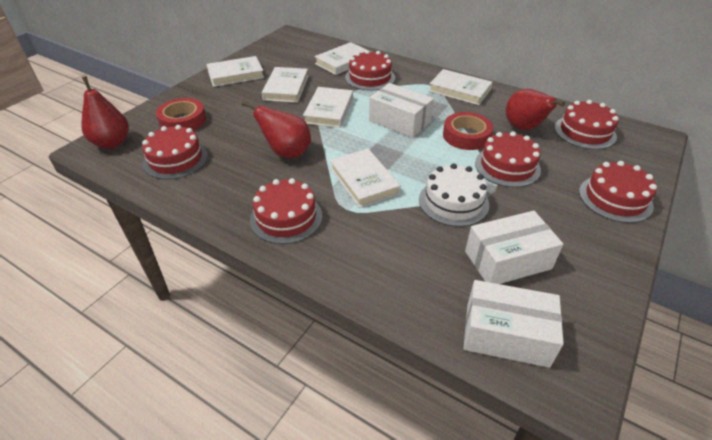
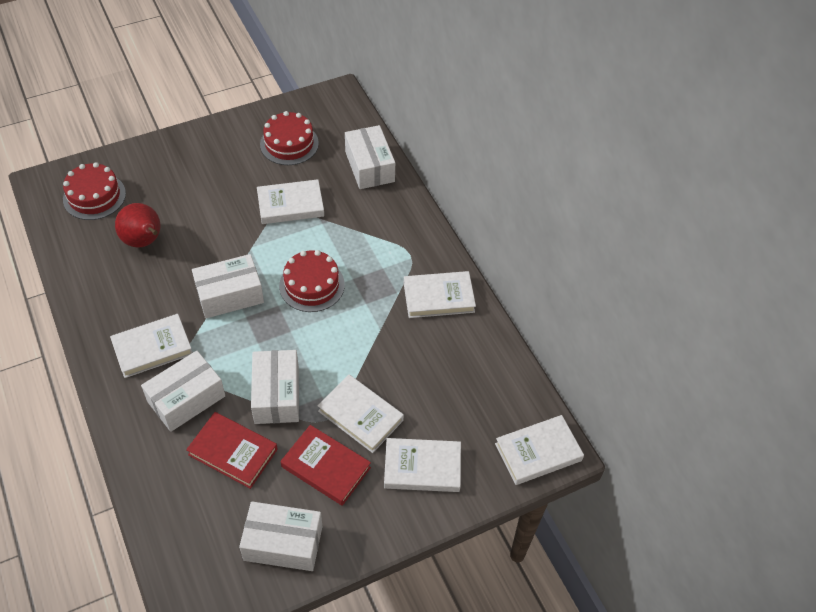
red book: none = 0 -> [186,412,278,489] [281,425,371,506] = 2
red cake: [142,125,208,180] [250,178,322,244] [345,50,395,91] [475,131,541,187] [555,100,619,149] [579,161,657,223] = 6 -> [63,162,126,220] [260,111,319,165] [279,250,345,312] = 3
red pear: [81,76,129,149] [242,101,311,158] [506,89,565,130] = 3 -> [115,203,160,248] = 1
red tape: [156,98,206,131] [443,112,493,150] = 2 -> none = 0
white box: [369,83,434,138] [464,280,564,368] [465,211,563,284] = 3 -> [141,351,225,432] [192,254,264,318] [239,502,323,571] [251,350,299,424] [345,125,395,189] = 5
white cake: [419,164,489,227] = 1 -> none = 0

